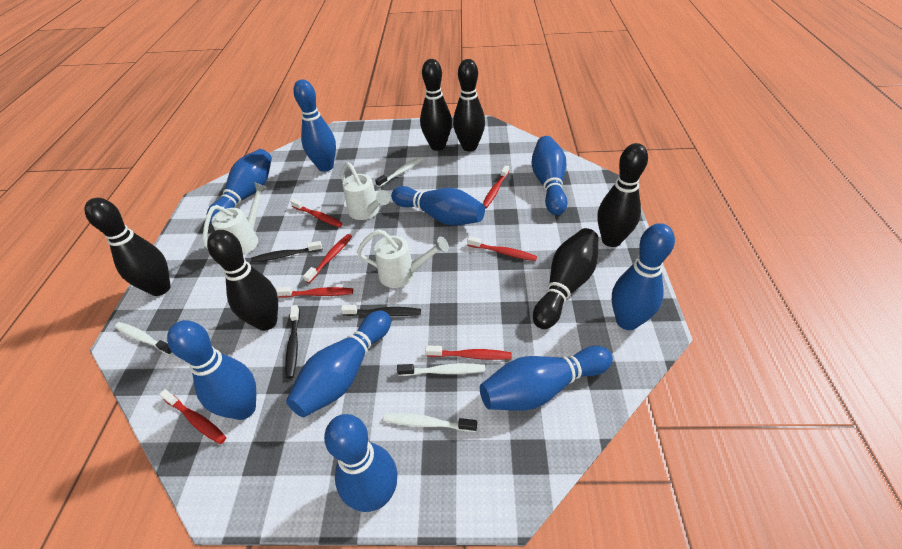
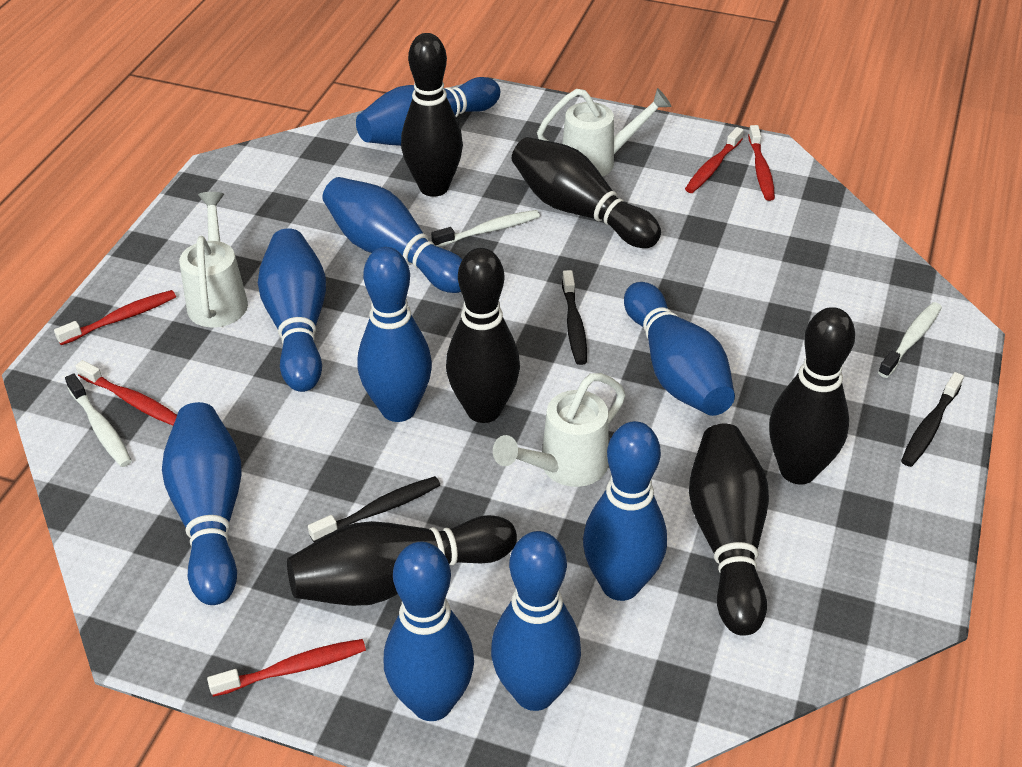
red toothbrush: [159,389,226,444] [276,287,353,298] [290,199,343,227] [303,234,352,283] [425,345,512,360] [467,236,537,261] [483,165,509,209] = 7 -> [54,290,176,345] [76,360,177,425] [207,639,366,697] [685,127,744,193] [748,125,775,201] = 5
white toothbrush: [114,322,173,355] [375,157,424,187] [383,413,477,432] [397,363,485,376] = 4 -> [65,374,132,467] [431,210,540,247] [878,302,942,378] = 3

